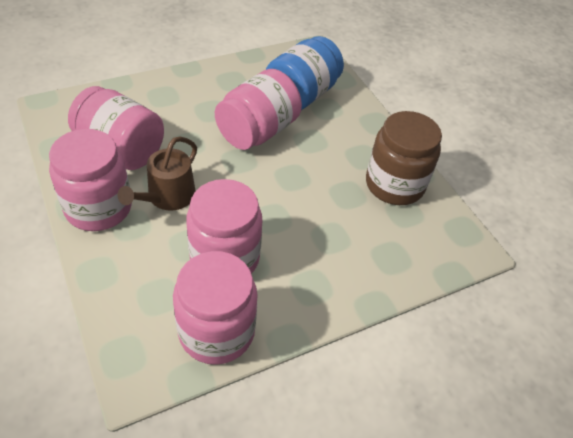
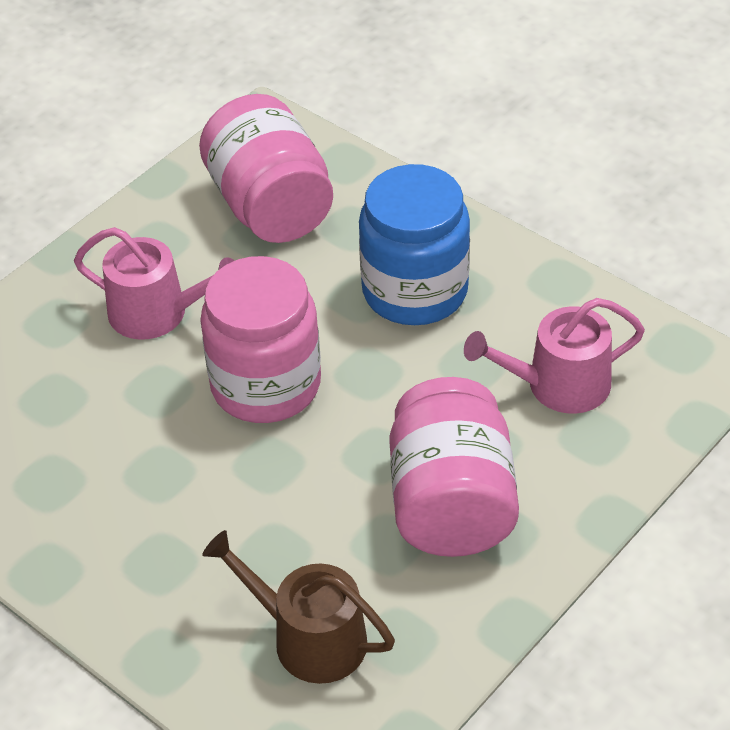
brown jar: [366,111,442,205] = 1 -> none = 0
pink jar: [49,129,132,231] [68,86,164,170] [173,251,258,365] [186,179,262,274] [215,69,302,150] = 5 -> [199,94,333,243] [200,256,321,423] [389,377,519,557] = 3
pink watering can: none = 0 -> [74,227,235,340] [464,298,645,414] = 2

